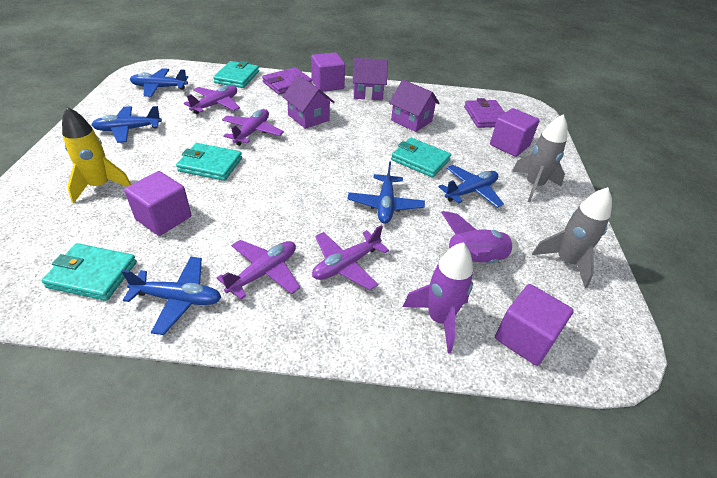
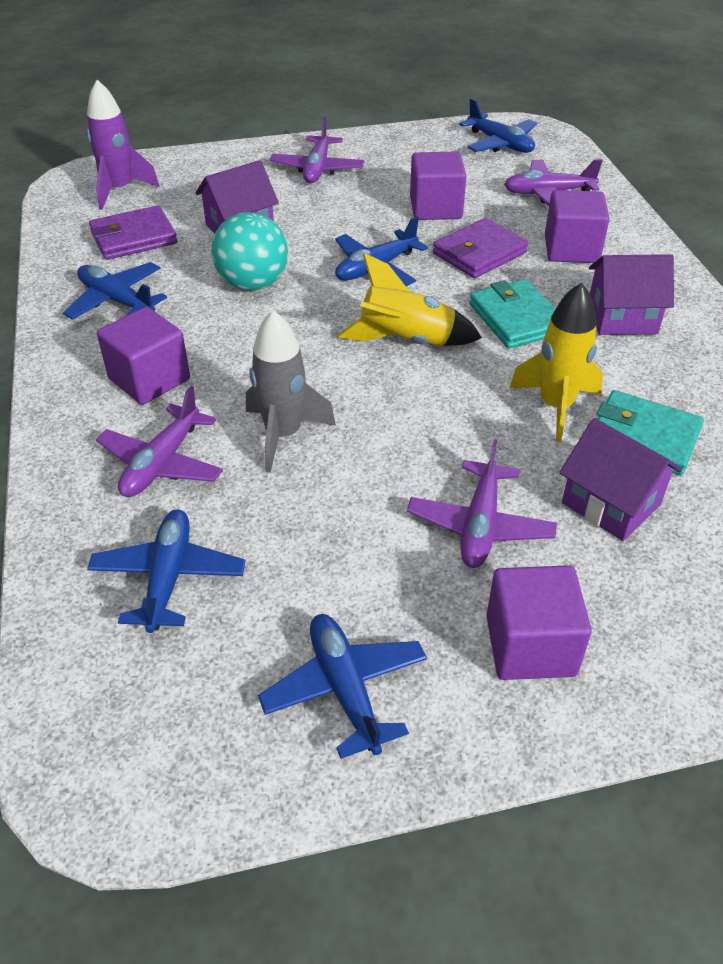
grey rocket: [512,114,568,202] [532,187,612,288] = 2 -> [246,310,336,473] = 1
purple rocket: [403,242,473,353] [433,211,519,273] = 2 -> [87,80,160,210] = 1
turquoise ball: none = 0 -> [211,212,288,291] = 1
turquoise wallet: [41,243,137,301] [176,143,242,181] [213,61,259,88] [391,138,451,178] = 4 -> [469,279,555,349] [596,390,704,475] = 2
yellow rocket: [62,107,131,203] = 1 -> [338,253,482,346] [509,282,603,443] = 2

